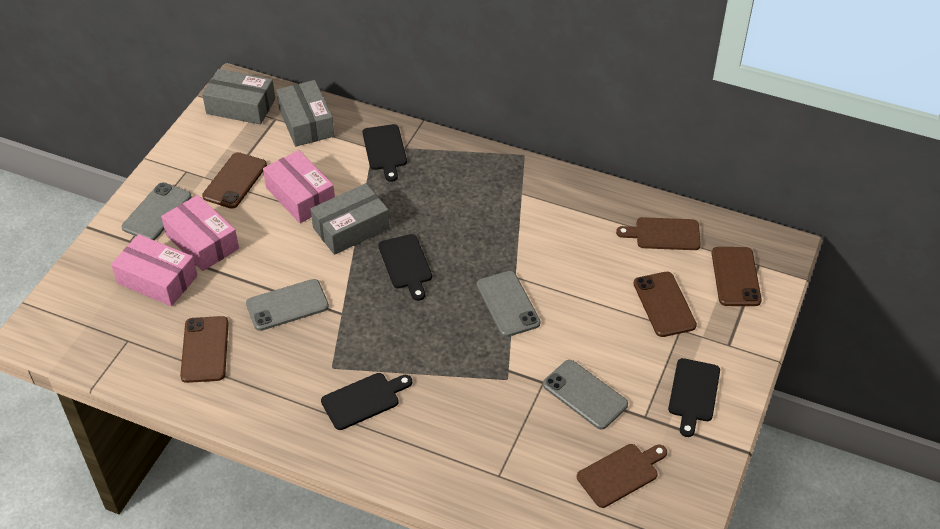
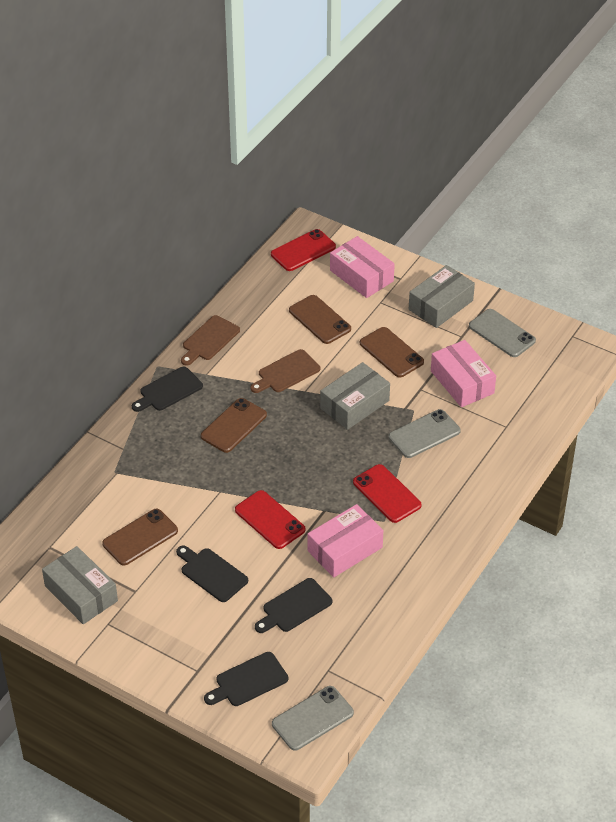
grey phone: [122,182,192,240] [246,279,329,331] [477,271,540,337] [543,360,628,430] = 4 -> [272,686,354,751] [389,409,461,458] [469,309,536,357] = 3
red phone: none = 0 -> [235,490,305,549] [271,229,336,271] [353,464,421,523] = 3

